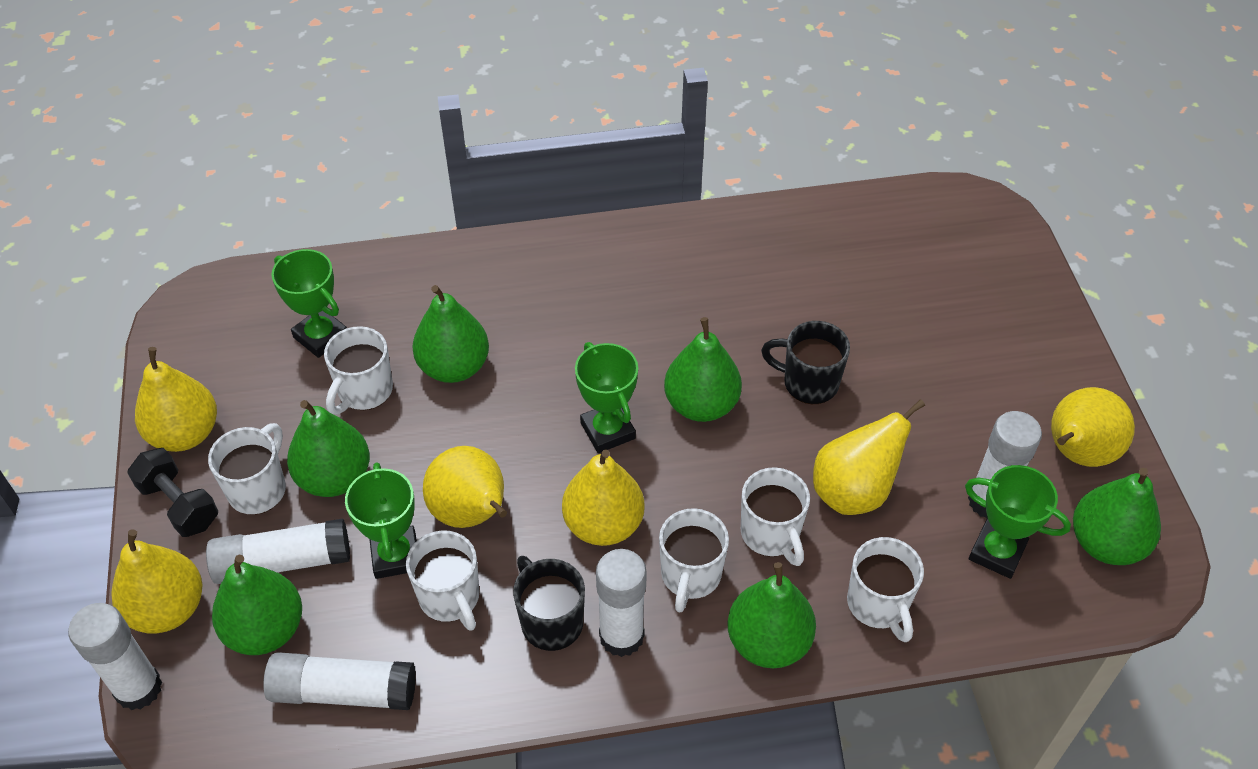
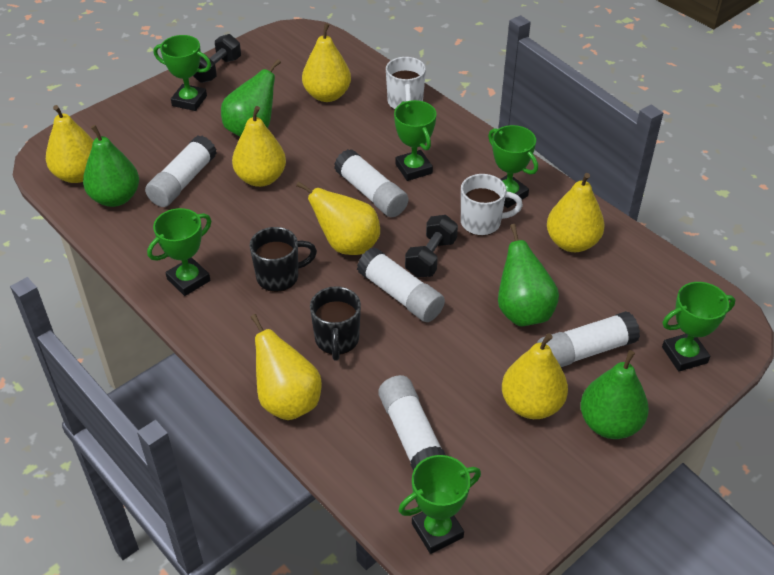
black dumbbell: [127,448,218,537] = 1 -> [193,34,241,83] [405,215,458,278] = 2
green pear: [212,555,302,655] [287,400,370,497] [412,285,489,383] [664,317,742,422] [727,562,816,668] [1073,468,1161,565] = 6 -> [83,125,139,207] [221,59,281,137] [498,224,559,326] [580,350,649,439] = 4
green trophy: [272,249,347,358] [345,462,417,579] [575,342,638,453] [965,465,1071,579] = 4 -> [147,208,211,296] [154,35,211,111] [394,100,437,181] [398,455,481,554] [488,125,538,208] [662,282,735,372] = 6
white mug: [208,423,286,515] [324,326,393,415] [406,531,479,631] [659,508,729,613] [741,467,810,566] [847,537,924,642] = 6 -> [386,57,426,110] [461,174,523,236] = 2
yellow pear: [112,529,203,634] [135,347,217,452] [423,446,507,528] [562,450,644,546] [813,399,925,515] [1051,387,1135,467] = 6 -> [46,105,94,183] [232,106,286,187] [250,314,322,420] [296,181,380,255] [302,23,351,102] [502,333,568,419] [547,173,605,252] = 7

